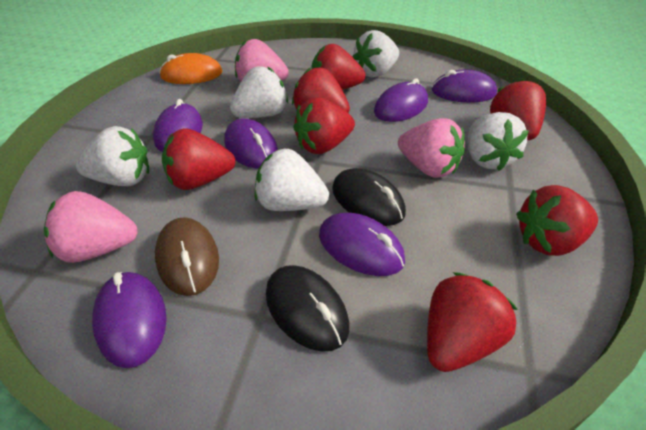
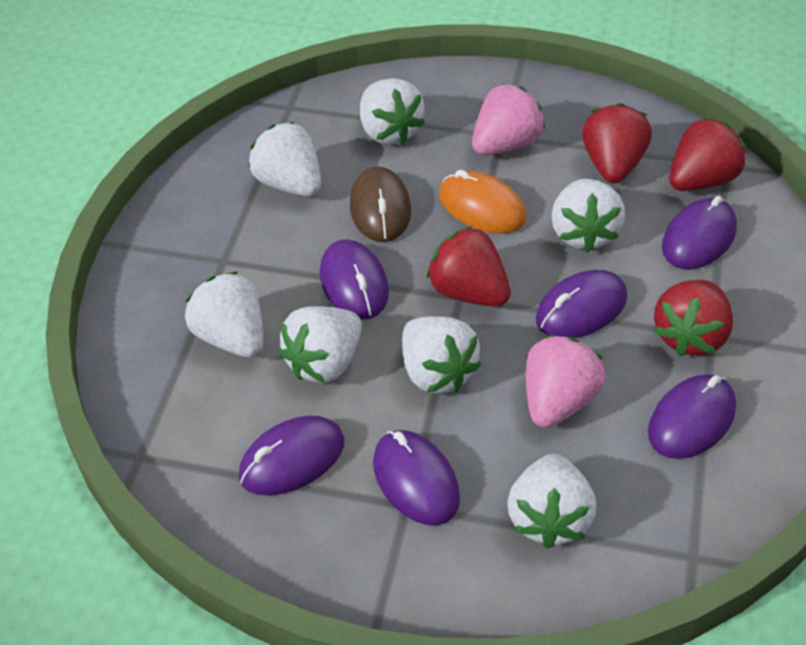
black mouse: [266,265,349,352] [332,168,406,226] = 2 -> none = 0
pink strawberry: [44,191,138,263] [235,39,289,82] [398,118,465,178] = 3 -> [472,84,545,155] [526,335,605,428] = 2
red strawberry: [162,128,235,190] [292,67,350,113] [293,97,355,154] [312,44,365,90] [427,272,518,372] [490,78,546,140] [516,185,598,256] = 7 -> [427,226,511,307] [582,103,652,183] [654,280,733,356] [669,118,746,191] = 4
white strawberry: [76,126,149,186] [230,66,288,118] [255,149,329,211] [353,30,399,78] [468,112,529,171] = 5 -> [185,272,263,357] [249,122,321,196] [278,306,362,383] [360,78,425,145] [402,316,481,394] [507,454,596,549] [551,178,625,252] = 7

